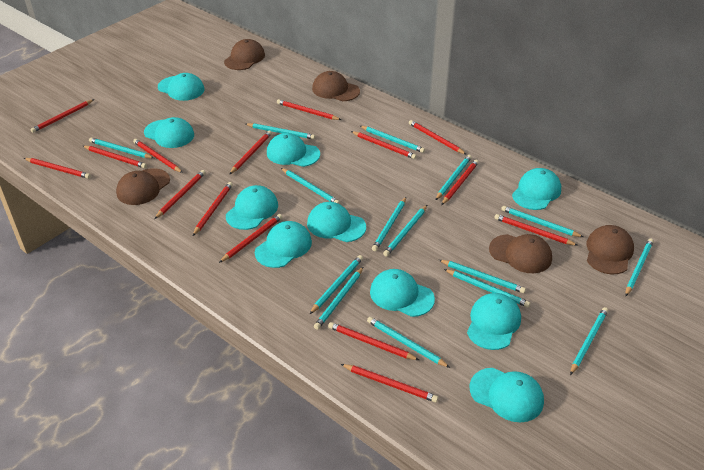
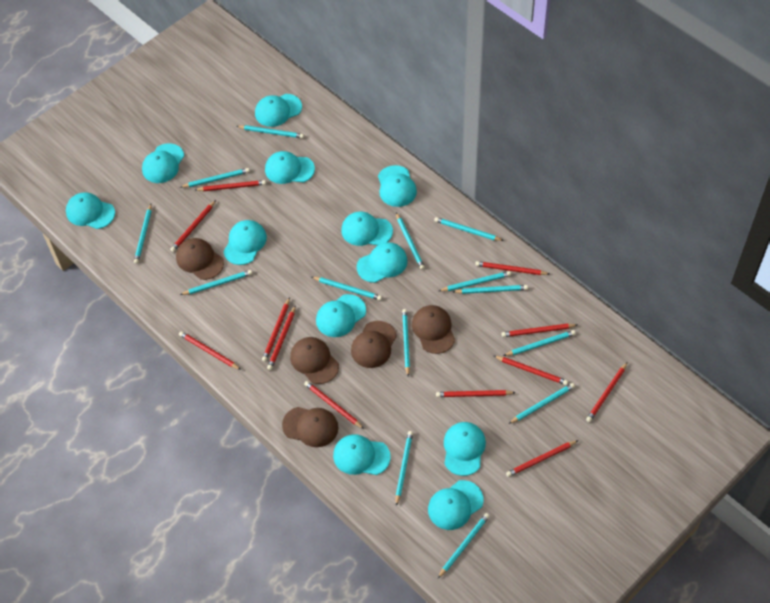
red pencil: [24,158,91,179] [30,99,94,133] [83,146,147,168] [133,139,183,173] [155,170,206,219] [193,182,233,236] [219,214,282,263] [229,131,272,175] [277,99,341,120] [328,322,419,360] [341,364,438,403] [351,131,417,159] [409,120,467,155] [441,159,479,205] [495,214,578,246] = 15 -> [170,200,216,252] [179,331,241,370] [195,180,266,191] [262,297,290,362] [267,305,296,370] [304,381,364,429] [436,390,516,397] [475,261,550,275] [494,356,568,385] [501,324,577,337] [506,440,578,477] [586,362,627,422] = 12
turquoise cap: [144,117,194,148] [158,73,204,101] [226,185,278,230] [255,221,312,268] [267,133,320,167] [307,202,366,242] [370,269,435,317] [467,293,521,350] [470,368,544,422] [512,168,561,210] = 10 -> [66,192,115,229] [142,143,184,183] [223,220,267,265] [255,94,302,127] [265,151,315,184] [316,294,366,337] [333,434,391,475] [341,212,393,246] [356,242,408,283] [378,165,417,207] [428,480,483,530] [444,422,486,476] = 12
turquoise pencil: [89,137,154,158] [246,123,315,140] [281,168,340,204] [310,255,363,314] [314,267,363,330] [360,126,425,153] [367,317,450,368] [372,197,406,251] [383,205,427,257] [436,155,472,200] [439,260,526,293] [444,269,530,308] [501,206,583,237] [570,307,608,375] [625,238,654,296] = 15 -> [134,204,152,264] [180,270,252,295] [181,168,250,188] [237,125,304,138] [312,277,382,300] [395,431,413,506] [396,213,425,270] [402,309,410,376] [434,217,504,241] [438,513,490,578] [439,271,511,291] [453,285,528,294] [503,330,576,356] [508,383,575,424] = 14

